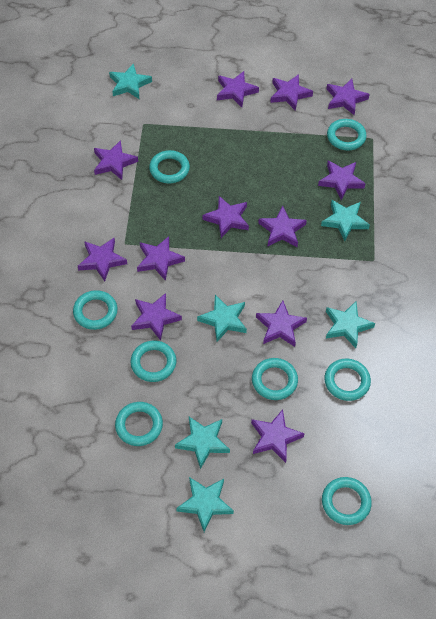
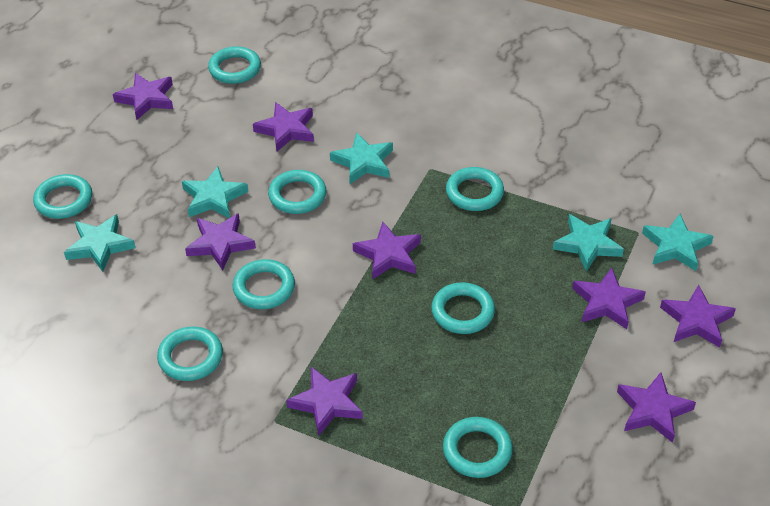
purple star: [78,238,127,282] [94,140,138,180] [131,293,182,341] [137,236,185,281] [203,196,249,238] [217,71,259,107] [251,409,305,463] [256,300,307,347] [258,206,307,247] [270,74,313,111] [318,160,366,200] [326,79,370,115] = 12 -> [113,73,173,120] [185,213,256,270] [253,102,314,151] [286,367,363,436] [353,222,421,280] [572,267,646,329] [617,372,696,443] [660,285,736,348] = 8
turquoise star: [109,64,152,99] [175,417,230,469] [176,477,234,532] [197,295,247,342] [321,200,370,241] [326,301,375,348] = 6 -> [64,214,136,272] [182,167,248,218] [330,133,393,184] [553,214,624,272] [642,214,714,271] = 5

